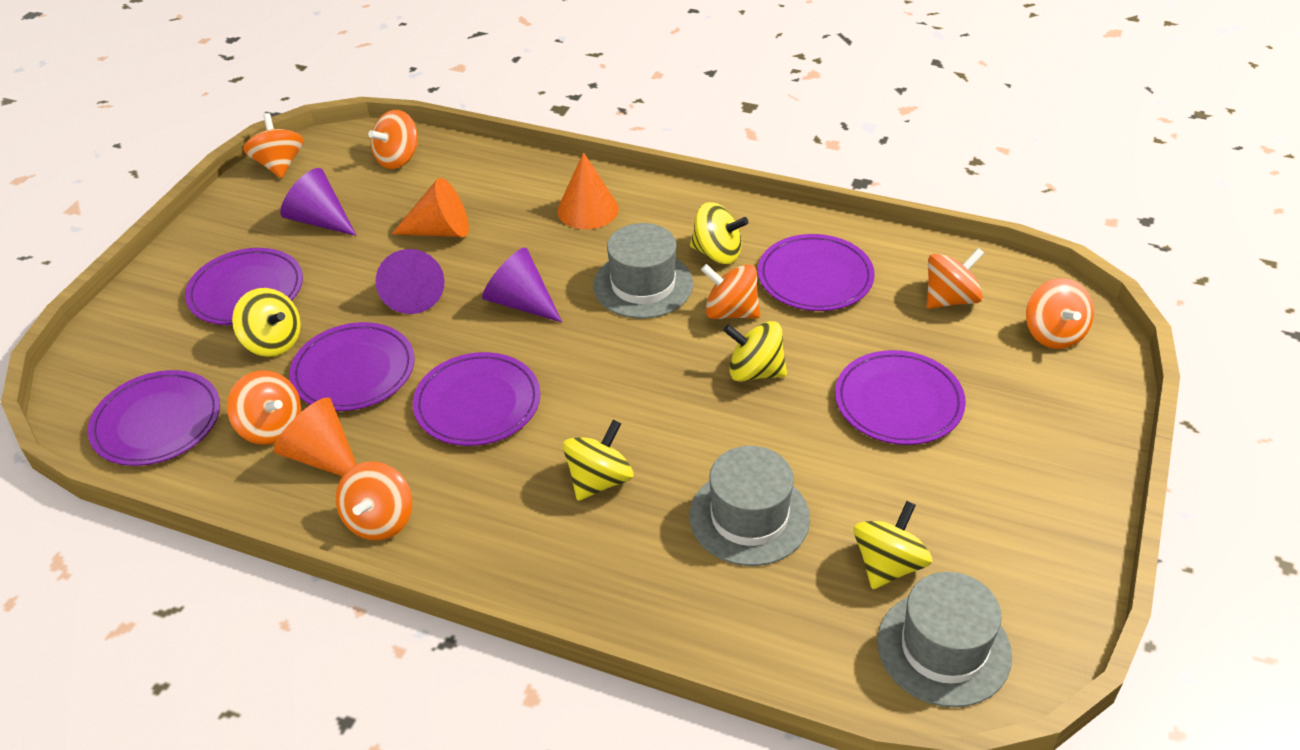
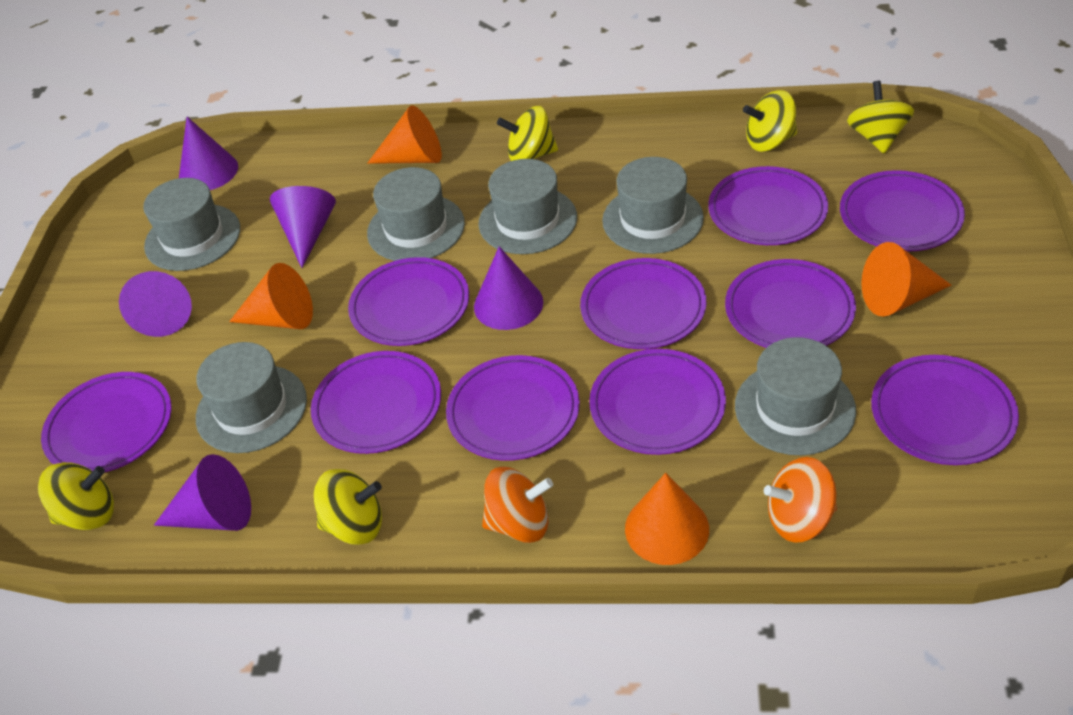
grey hat: [593,223,693,319] [689,446,810,566] [877,572,1012,707] = 3 -> [143,178,240,271] [196,342,307,453] [367,167,465,261] [479,159,577,254] [602,157,704,254] [735,337,856,455] = 6
orange cone: [274,398,357,477] [392,178,469,237] [557,152,619,229] = 3 -> [229,263,313,329] [367,105,442,164] [625,473,709,565] [861,242,952,317] = 4
orange spinning top: [227,370,301,445] [243,113,304,178] [336,461,412,540] [368,110,418,169] [701,264,760,319] [927,248,984,309] [1026,278,1094,349] = 7 -> [482,467,553,543] [764,457,837,543] = 2
purple cone: [280,168,357,236] [375,249,445,314] [482,247,562,322] = 3 -> [119,271,192,337] [154,454,251,531] [179,117,238,190] [270,186,336,268] [474,246,543,330] = 5
purple plate: [88,370,220,466] [185,248,303,325] [289,322,415,411] [413,352,540,446] [758,234,875,311] [835,350,966,445] = 6 -> [41,372,172,472] [311,351,441,454] [348,257,469,346] [446,355,580,461] [580,258,706,349] [589,349,726,455] [708,166,828,245] [725,259,856,348] [840,170,965,252] [871,355,1019,465] = 10

